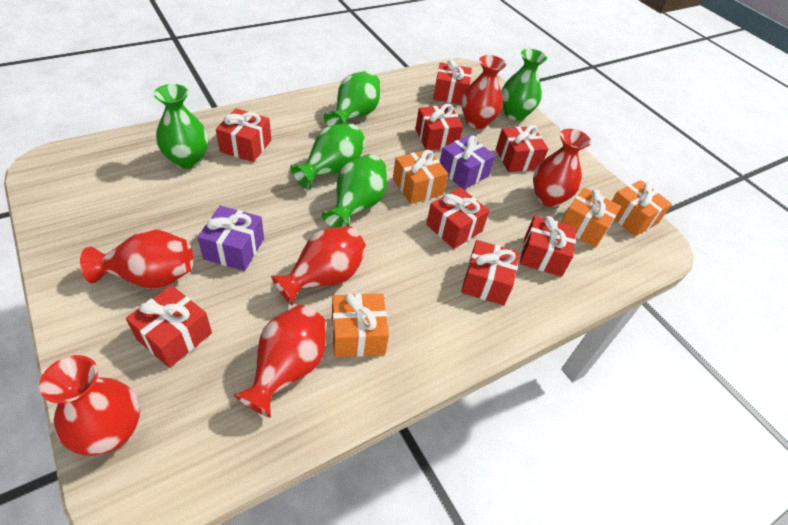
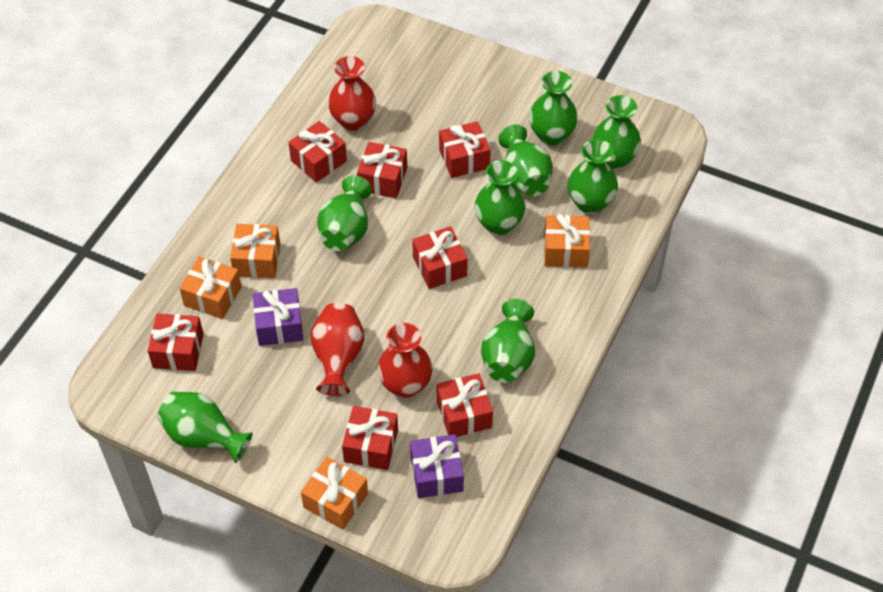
green vase: [154,84,208,169] [290,123,366,190] [322,154,387,228] [324,71,381,126] [501,49,547,121] = 5 -> [157,392,253,463] [317,175,372,251] [474,160,525,235] [481,299,535,383] [498,124,553,196] [529,71,578,145] [568,139,618,214] [592,95,641,170] = 8
red gift: [126,285,212,368] [216,108,271,162] [415,104,463,150] [426,187,489,249] [433,59,472,105] [461,240,519,305] [496,125,548,172] [520,216,576,277] = 8 -> [148,313,203,371] [288,121,347,183] [342,406,398,470] [357,142,407,199] [412,226,468,289] [437,373,493,437] [439,121,491,178] = 7
red vase: [39,355,140,456] [80,229,193,289] [234,305,327,418] [271,226,367,306] [461,55,506,129] [533,129,591,207] = 6 -> [310,303,364,396] [328,56,376,131] [378,323,433,398] = 3

